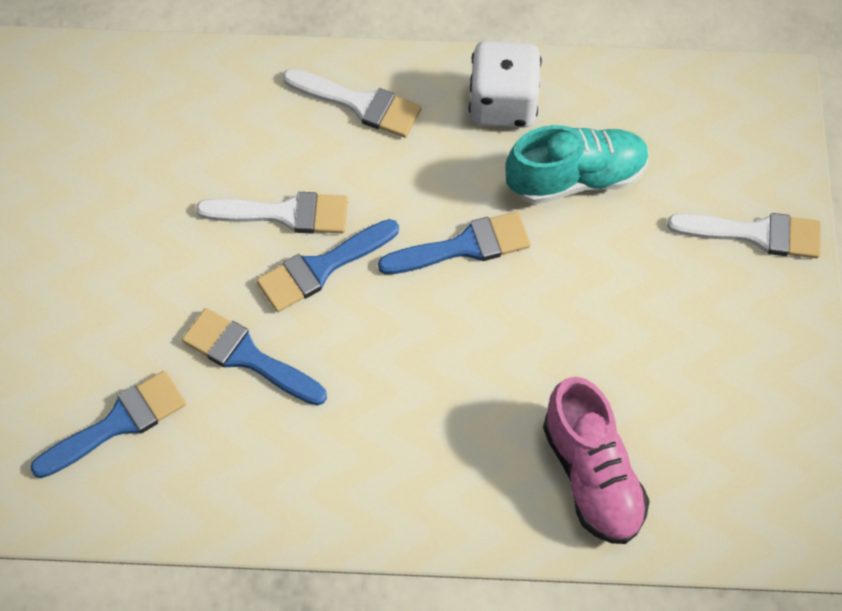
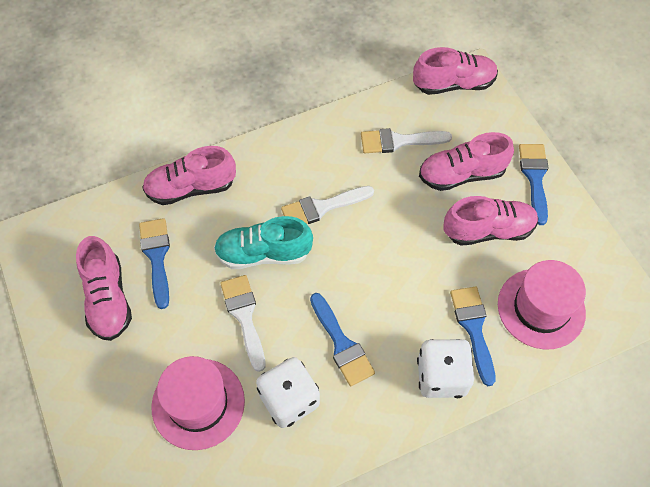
pink hat: none = 0 -> [151,356,245,450] [498,260,586,349] = 2
pink shoe: [543,377,650,544] = 1 -> [76,236,132,341] [142,146,236,205] [413,47,498,95] [419,132,514,191] [443,196,538,246] = 5
white dice: [469,41,542,128] = 1 -> [256,357,320,428] [417,339,474,398] = 2

